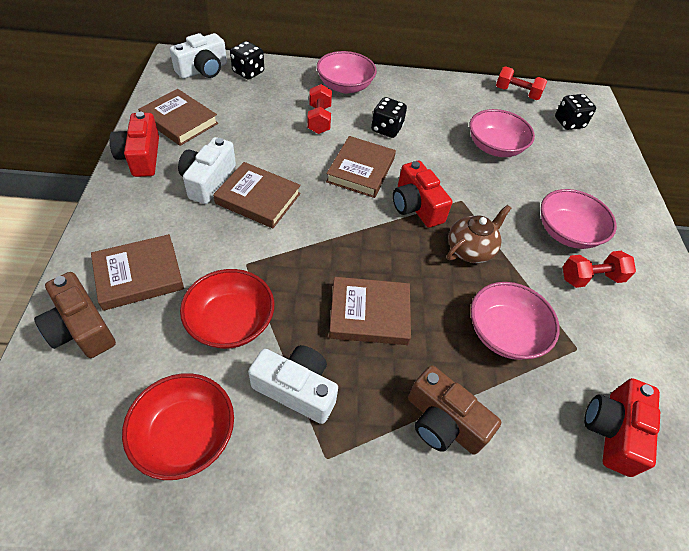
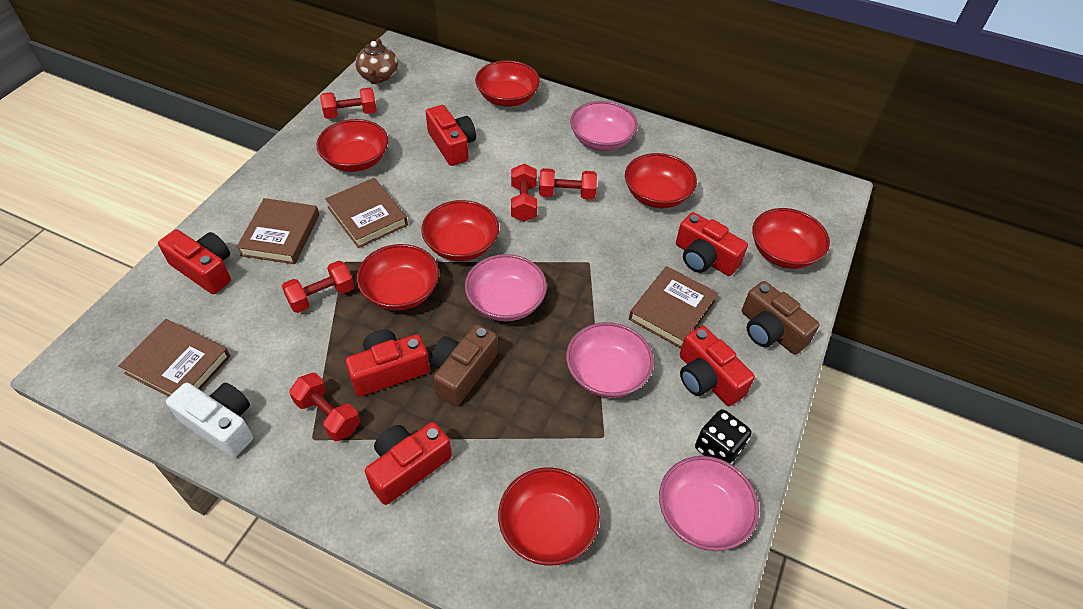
black dice: [230,41,264,80] [371,97,407,138] [555,94,596,130] = 3 -> [695,409,751,465] = 1
brown book: [91,234,184,311] [138,89,218,146] [213,162,301,228] [326,136,396,198] [329,277,411,345] = 5 -> [118,319,231,397] [237,198,319,264] [325,178,408,248] [629,266,718,348] = 4
red bowl: [122,373,234,480] [180,269,274,349] = 2 -> [316,119,388,172] [357,244,439,311] [421,200,499,261] [475,60,540,107] [498,467,600,566] [625,153,697,208] [752,208,830,269] = 7
red camera: [109,112,159,177] [393,161,452,228] [584,378,660,477] = 3 -> [158,229,231,294] [345,330,430,396] [365,422,452,505] [426,105,476,166] [676,212,748,276] [680,326,755,406] = 6
red dumbbell: [307,84,332,134] [496,66,547,100] [563,251,636,288] = 3 -> [282,261,354,313] [289,373,360,441] [320,88,377,119] [511,164,537,222] [539,168,597,200] = 5
white camera: [170,33,227,79] [178,137,236,204] [248,345,338,424] = 3 -> [166,383,253,458] = 1

